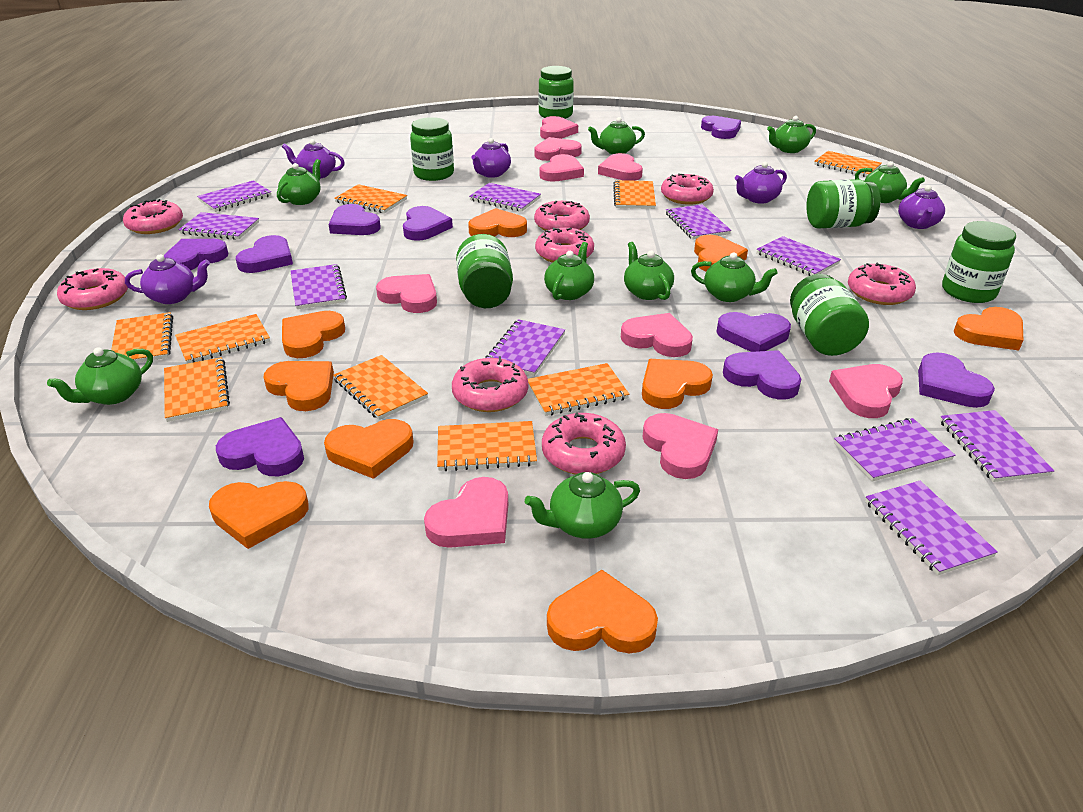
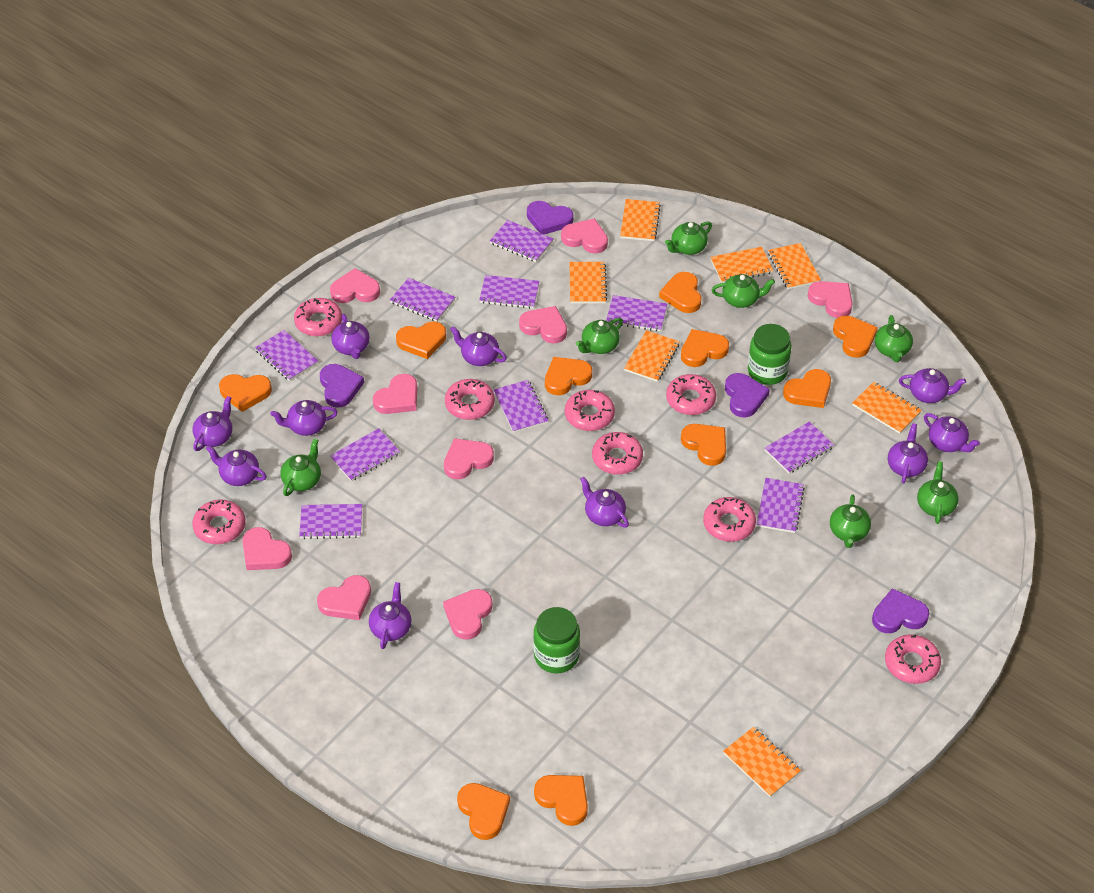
green jar: [410,117,454,181] [456,234,513,308] [538,66,574,119] [790,274,869,356] [806,179,880,228] [942,221,1016,303] = 6 -> [533,607,580,673] [748,324,792,385] = 2
green teapot: [47,347,153,405] [277,159,321,205] [525,472,640,539] [544,242,594,300] [588,117,645,154] [624,242,674,300] [691,252,778,302] [767,116,816,153] [855,161,925,203] = 9 -> [280,439,321,496] [576,318,623,354] [665,221,712,255] [712,274,775,308] [830,494,871,548] [875,315,913,362] [917,461,959,524] = 7
orange heart: [209,481,309,549] [264,361,334,411] [282,311,345,358] [324,419,414,479] [468,208,527,237] [547,570,658,653] [642,359,713,409] [694,235,748,271] [954,307,1023,350] = 9 -> [219,374,272,412] [396,322,446,359] [457,783,510,840] [534,775,588,826] [545,357,592,395] [659,272,702,313] [681,329,729,367] [681,424,726,466] [783,369,831,408] [833,316,878,358] = 10
orange notebook: [111,312,173,363] [164,357,230,422] [175,314,270,364] [333,355,428,420] [334,184,407,213] [437,421,537,471] [528,363,629,416] [613,180,656,209] [814,151,882,177] = 9 -> [570,262,607,304] [620,199,661,241] [624,330,680,382] [711,247,774,283] [723,727,801,797] [768,243,821,289] [853,382,922,434] = 7
purple heart: [164,239,229,270] [216,417,304,476] [236,235,293,273] [329,204,381,235] [403,206,453,241] [701,116,741,139] [717,312,791,352] [723,350,801,399] [918,352,995,408] = 9 -> [320,364,364,408] [527,201,573,234] [725,373,770,417] [872,588,929,633] = 4
purple teapot: [125,254,210,304] [282,139,345,179] [471,138,511,178] [735,162,787,204] [898,185,945,229] = 5 -> [192,396,232,451] [206,445,267,486] [270,400,338,436] [331,314,370,359] [369,582,412,649] [450,326,507,366] [580,477,629,528] [888,423,928,483] [899,368,966,403] [924,413,980,452] = 10

